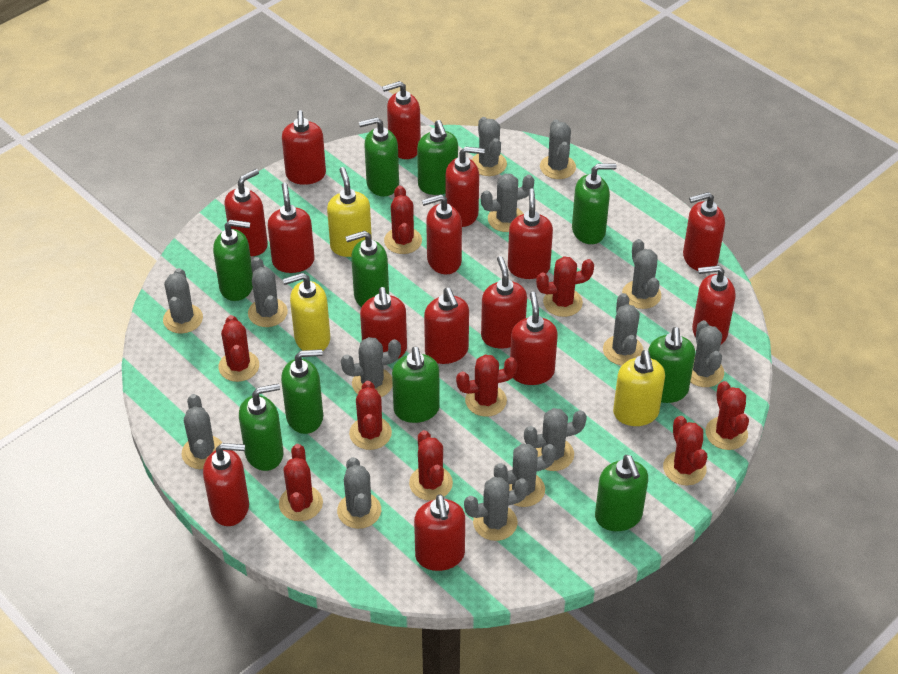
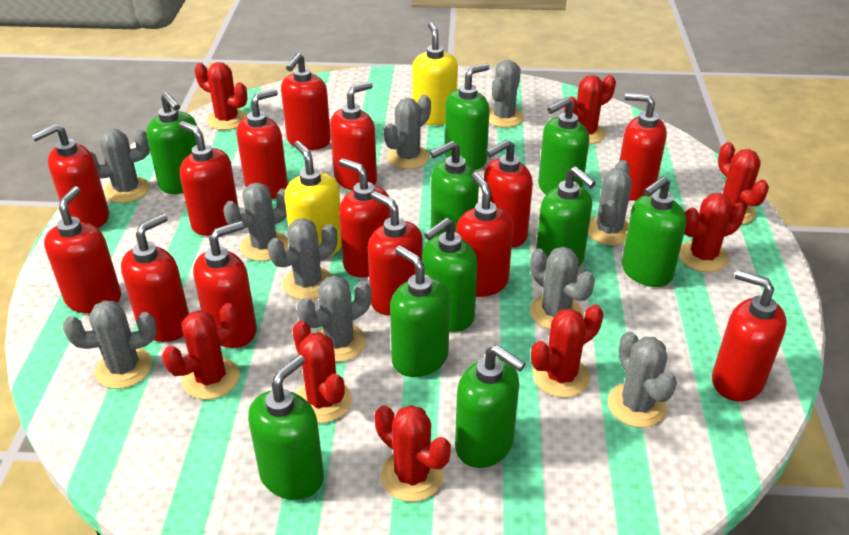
grey cactus: [163,268,203,334] [182,394,222,469] [248,257,288,327] [337,457,381,529] [341,337,401,397] [464,477,529,541] [472,117,507,176] [481,174,534,232] [494,444,556,507] [524,408,587,471] [540,119,576,179] [603,293,643,365] [622,239,661,309] [690,320,724,387] = 14 -> [63,300,157,389] [90,129,150,203] [223,182,289,261] [267,218,337,300] [297,276,372,362] [384,95,431,169] [489,60,524,128] [530,247,595,330] [588,160,632,245] [608,331,677,428] = 10
red cactus: [218,315,259,382] [279,444,323,521] [349,381,392,450] [384,185,422,254] [409,430,453,501] [456,354,517,417] [536,256,594,317] [663,416,707,485] [705,381,749,450] = 9 -> [162,303,240,400] [195,62,247,130] [292,321,352,423] [374,405,451,502] [531,304,603,398] [564,75,616,144] [679,193,746,272] [718,142,769,225] = 8
red soap dispenser: [203,443,249,526] [225,169,268,256] [268,183,315,273] [282,110,326,185] [360,287,407,359] [382,81,421,159] [414,494,465,571] [422,194,462,274] [424,288,469,364] [445,147,485,227] [481,256,527,349] [508,188,553,279] [510,292,558,385] [683,192,725,271] [692,265,736,344] = 15 -> [31,124,109,228] [44,186,121,313] [121,214,189,342] [179,121,238,236] [193,221,257,348] [236,89,288,199] [281,53,331,150] [330,82,377,190] [339,158,390,277] [368,191,423,316] [456,172,513,297] [484,139,533,248] [619,93,667,201] [712,270,787,402] = 14
yellow soap dispenser: [283,273,330,351] [327,167,372,257] [613,350,665,426] = 3 -> [285,141,342,257] [412,22,458,125] = 2

